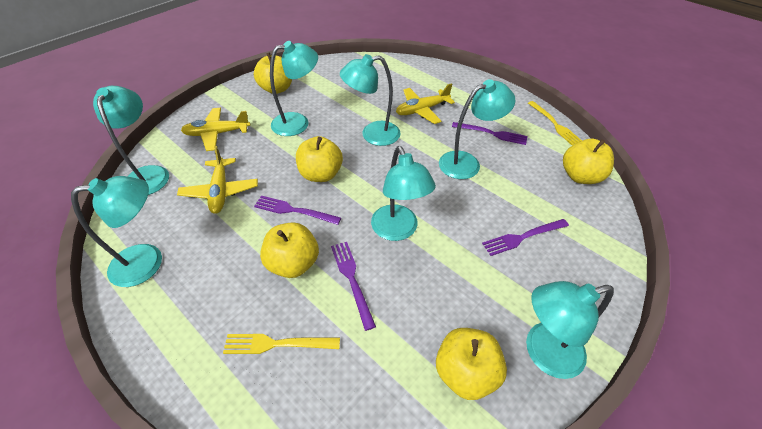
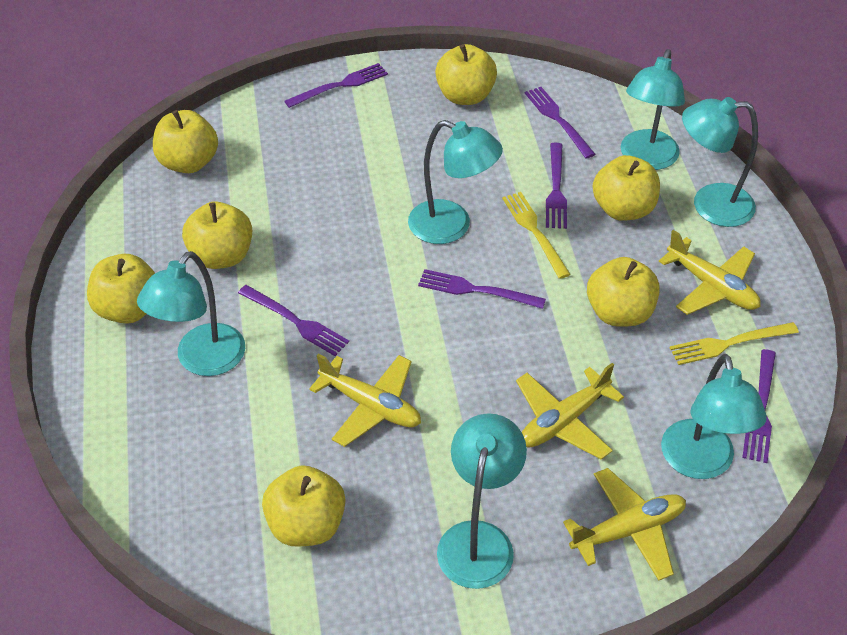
purple fork: [254,196,341,225] [331,242,376,331] [452,122,527,145] [482,219,569,256] = 4 -> [238,285,349,356] [284,63,388,108] [418,269,546,309] [525,87,595,158] [546,143,567,229] [742,349,776,463] = 6
turquoise lamp: [71,176,162,287] [93,86,169,195] [270,41,318,136] [340,54,401,146] [371,146,436,241] [439,79,515,179] [526,281,614,379] = 7 -> [137,251,245,376] [408,120,503,244] [437,413,527,589] [621,49,685,170] [661,354,767,479] [682,97,758,227] = 6
yellow apple: [254,53,292,94] [260,222,319,278] [296,136,343,182] [436,328,507,400] [563,139,614,184] = 5 -> [87,254,155,324] [153,110,218,173] [182,202,252,269] [262,465,345,547] [435,44,497,105] [587,257,660,326] [593,155,660,221] = 7
yellow plane: [177,146,258,214] [181,108,250,151] [396,83,455,124] = 3 -> [309,354,421,447] [516,363,624,460] [563,468,686,581] [659,230,761,315] = 4

